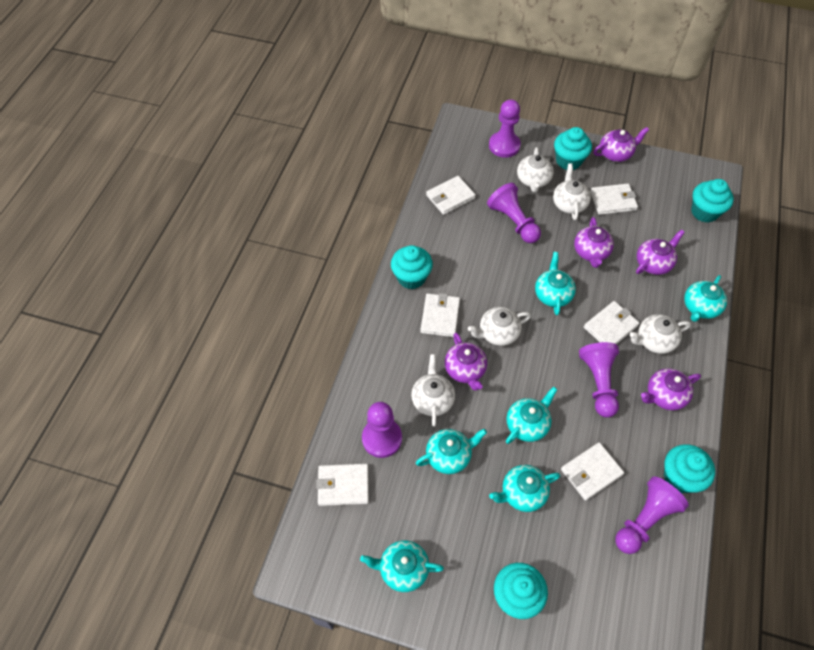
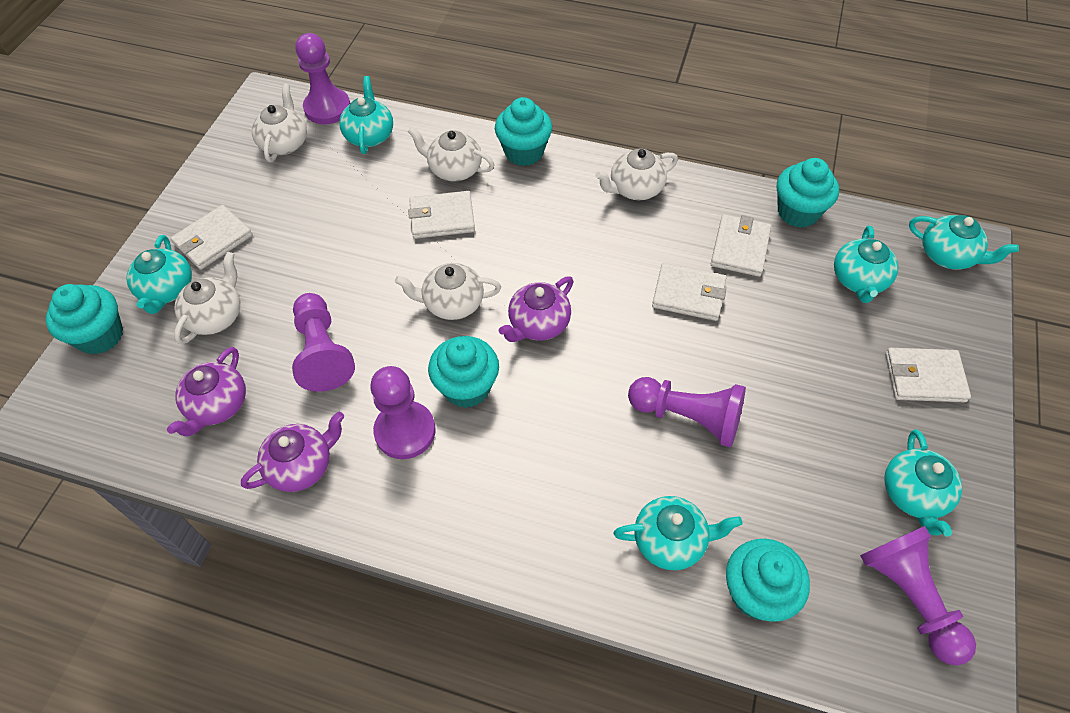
purple teapot: [445,333,487,391] [574,217,614,268] [593,127,649,162] [636,229,685,275] [641,368,701,411] = 5 -> [167,347,246,436] [241,412,344,492] [499,277,574,342] = 3
white wallet: [316,464,369,506] [420,293,460,337] [426,176,476,215] [561,442,624,501] [584,301,640,344] [590,183,638,215] = 6 -> [171,205,252,270] [408,191,475,239] [652,263,726,321] [711,214,771,277] [885,348,971,402] = 5

